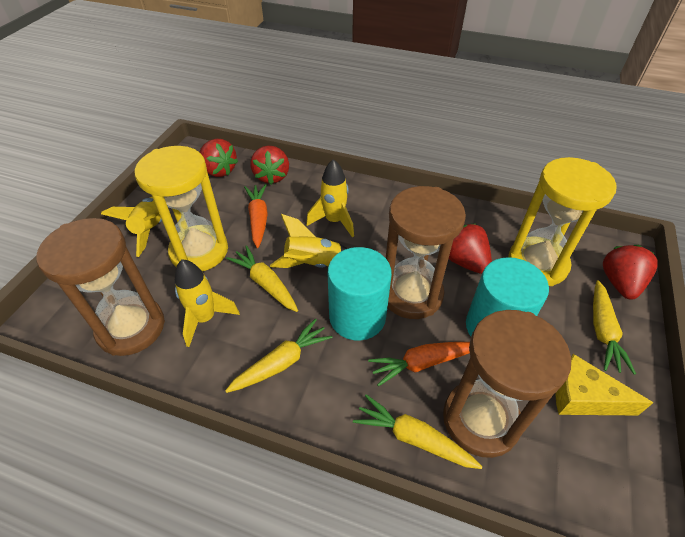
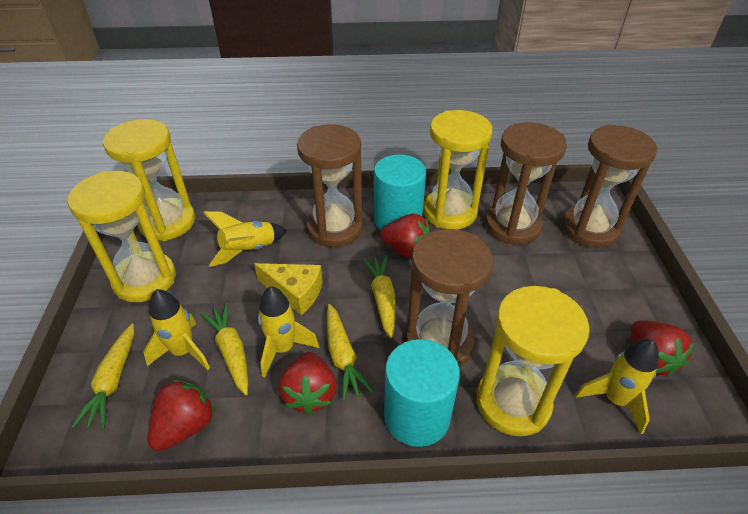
brown hourglass: [36,218,165,356] [386,186,466,319] [443,310,571,458] = 3 -> [297,124,363,247] [406,229,493,367] [485,122,567,245] [562,125,658,248] = 4
orange carrot: [244,184,268,248] [368,342,470,386] = 2 -> none = 0
yellow hourglass: [134,146,228,271] [508,157,617,286] = 2 -> [67,171,176,302] [103,119,195,241] [423,110,493,230] [476,286,590,436] = 4

